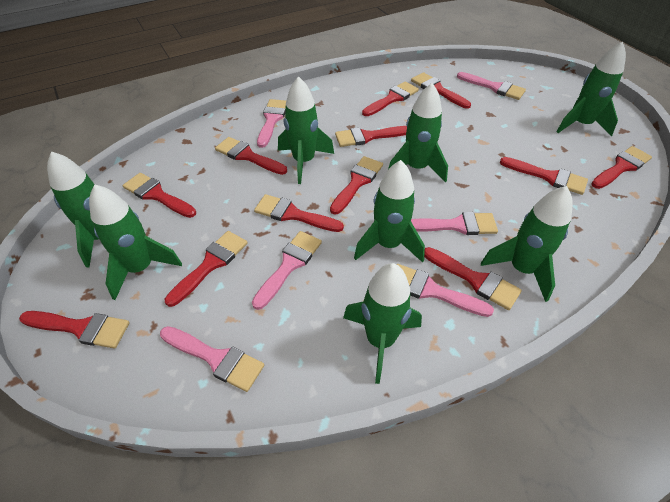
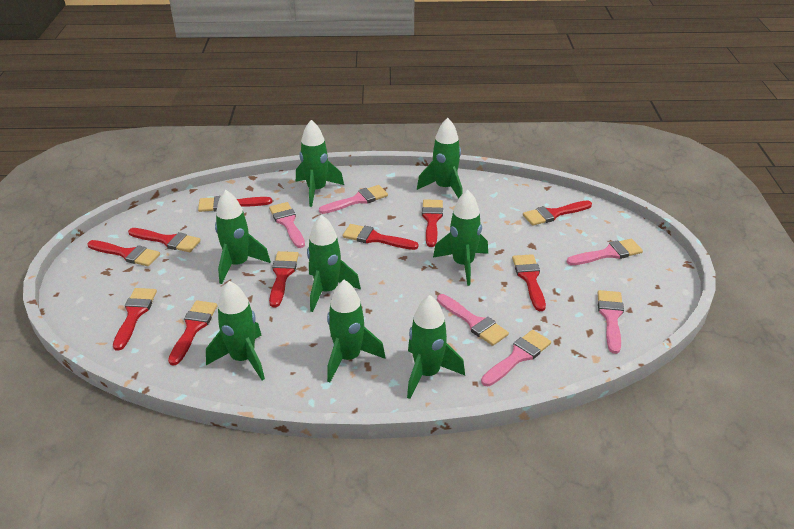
red brush: [19,311,129,349] [123,173,196,218] [165,231,248,307] [215,137,287,175] [254,194,344,232] [330,156,383,215] [335,126,407,147] [362,82,419,116] [411,72,471,109] [424,247,522,310] [500,157,588,195] [591,146,652,189] = 12 -> [88,240,160,266] [113,288,157,351] [128,228,201,252] [168,300,218,365] [198,196,272,212] [269,251,299,307] [343,224,419,250] [422,199,443,247] [512,254,546,311] [523,200,592,226] = 10

